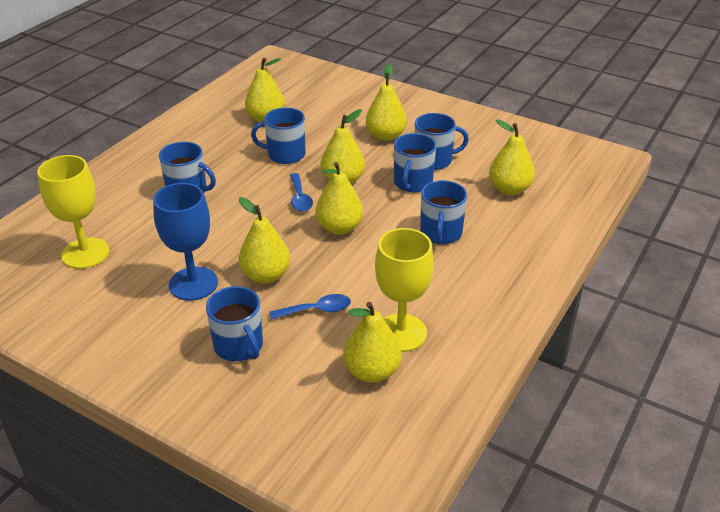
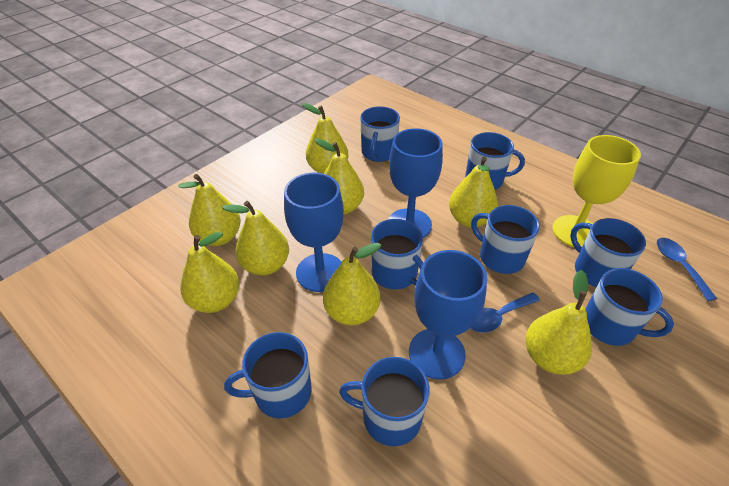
blue goblet: [153,183,218,301] = 1 -> [284,173,344,292] [388,128,443,238] [409,250,487,380] = 3
blue mug: [159,142,216,193] [206,286,263,361] [251,107,305,164] [394,133,436,192] [415,113,469,170] [420,180,467,244] = 6 -> [224,332,312,419] [339,357,430,446] [360,106,400,162] [371,219,423,289] [465,132,525,190] [471,205,540,274] [570,218,646,287] [585,268,674,346] = 8
yellow goblet: [37,155,109,269] [375,228,434,352] = 2 -> [552,135,641,247] = 1
yellow pear: [239,197,291,283] [245,57,285,122] [315,162,363,235] [321,109,365,184] [343,302,402,383] [366,64,407,141] [489,119,535,195] = 7 -> [178,174,241,246] [180,232,239,313] [222,201,289,275] [302,103,348,174] [314,138,364,214] [323,243,381,325] [449,157,498,227] [525,270,592,375] = 8

